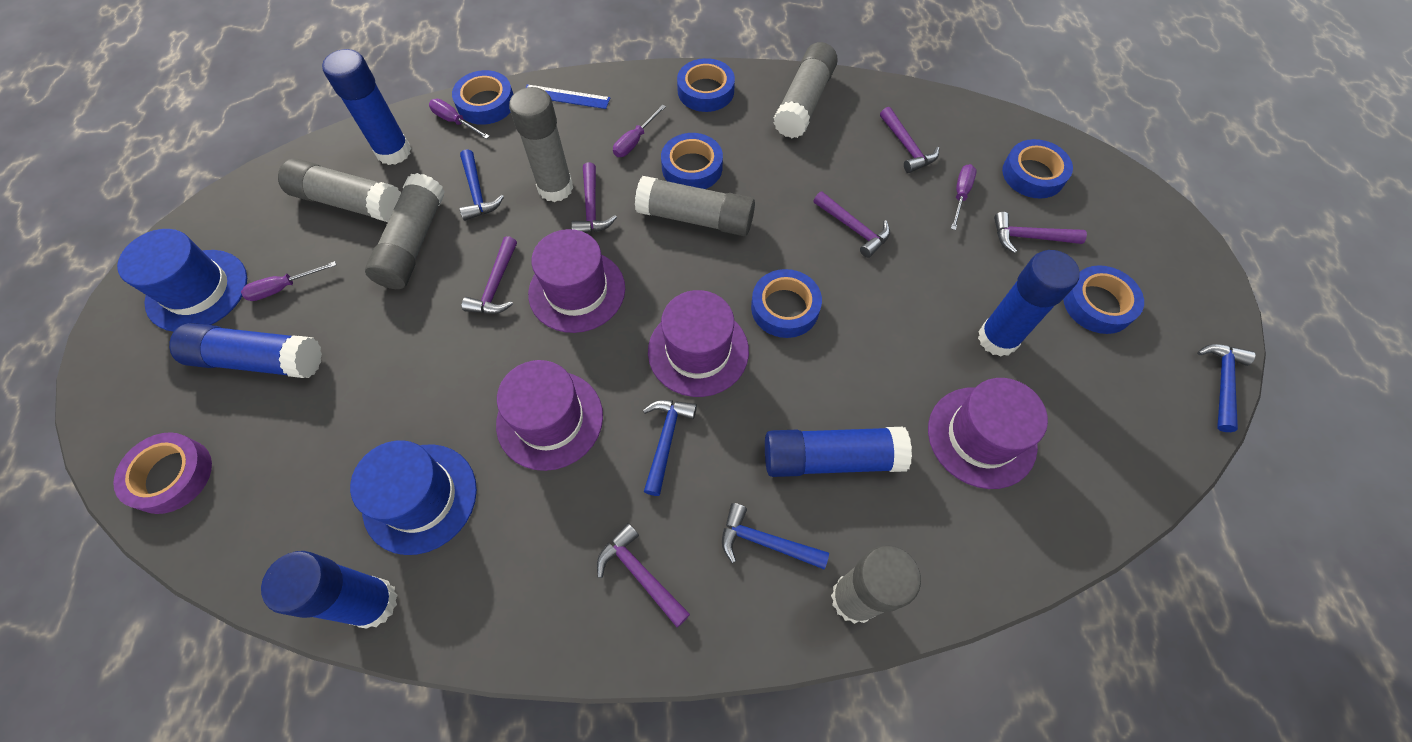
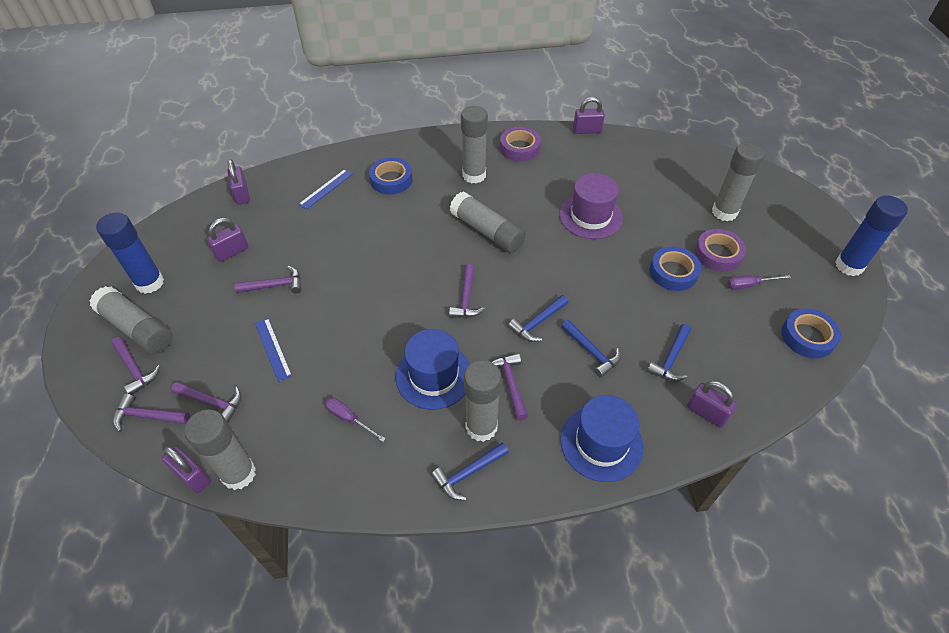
blue glue stick: [169,323,322,378] [261,551,398,629] [322,49,411,165] [765,427,912,477] [978,250,1080,357] = 5 -> [96,213,164,294] [835,196,908,276] = 2
blue ruler: [525,84,610,109] = 1 -> [255,318,292,382] [298,169,353,210] = 2
blue tape: [452,70,513,125] [661,133,723,189] [677,58,735,112] [751,269,822,338] [1002,139,1073,199] [1063,265,1144,334] = 6 -> [369,157,412,195] [649,246,701,291] [781,308,841,358] = 3
purple hat: [496,360,603,471] [528,229,625,333] [648,290,749,397] [928,378,1048,489] = 4 -> [559,173,623,239] = 1
purple padlock: none = 0 -> [162,446,211,494] [207,218,248,262] [227,159,250,205] [573,97,605,134] [687,381,737,428] = 5
purple screwdriver: [241,261,336,301] [429,99,490,139] [613,105,666,157] [951,164,977,230] = 4 -> [325,398,386,442] [728,275,791,289] = 2
purple tape: [113,432,212,514] = 1 -> [500,127,541,162] [695,229,746,272] = 2

